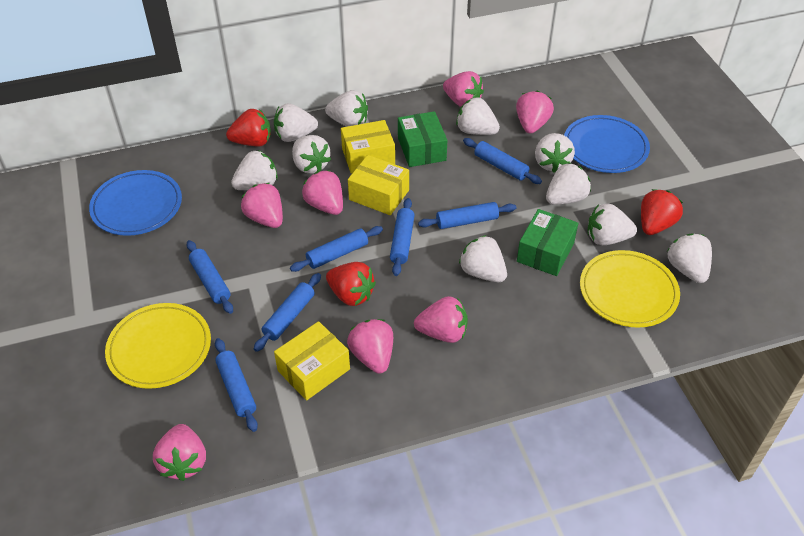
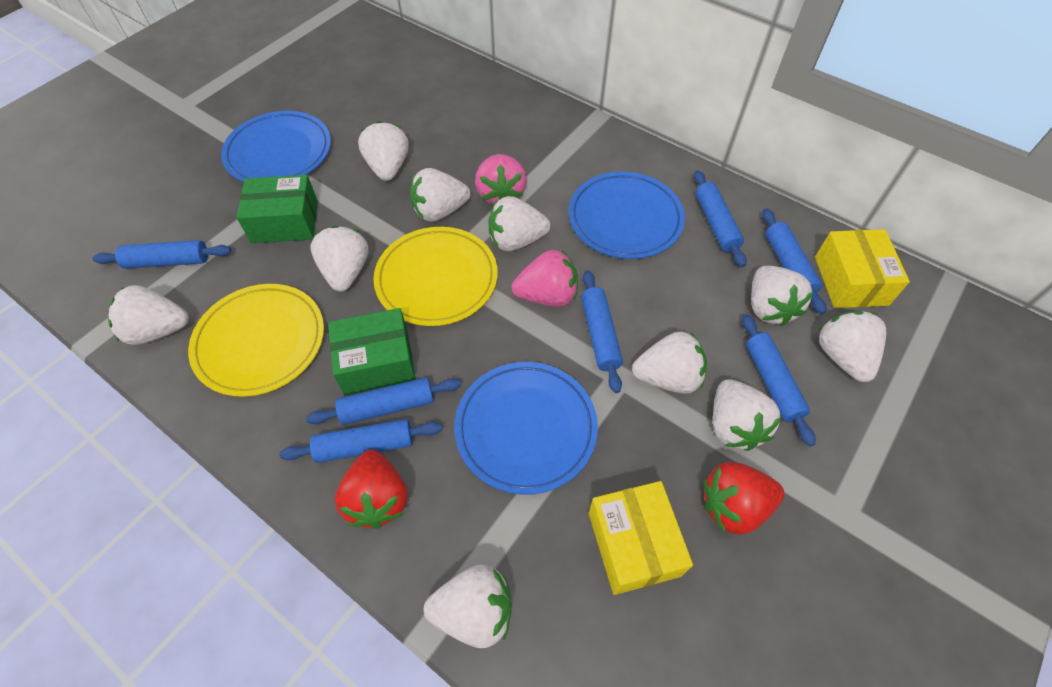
blue plate: [89,170,182,236] [564,115,650,173] = 2 -> [221,111,331,182] [454,362,598,495] [569,172,685,259] = 3
pink strawberry: [153,424,206,481] [241,183,283,228] [302,170,343,215] [347,319,393,374] [414,296,468,343] [443,71,484,107] [516,90,554,134] = 7 -> [475,154,527,204] [512,250,578,307] = 2
red strawberry: [226,109,271,147] [326,262,376,306] [641,189,683,235] = 3 -> [335,449,408,529] [703,462,784,535] = 2
yellow box: [274,321,350,400] [341,120,395,174] [348,155,409,215] = 3 -> [589,481,693,595] [815,229,910,308] = 2

